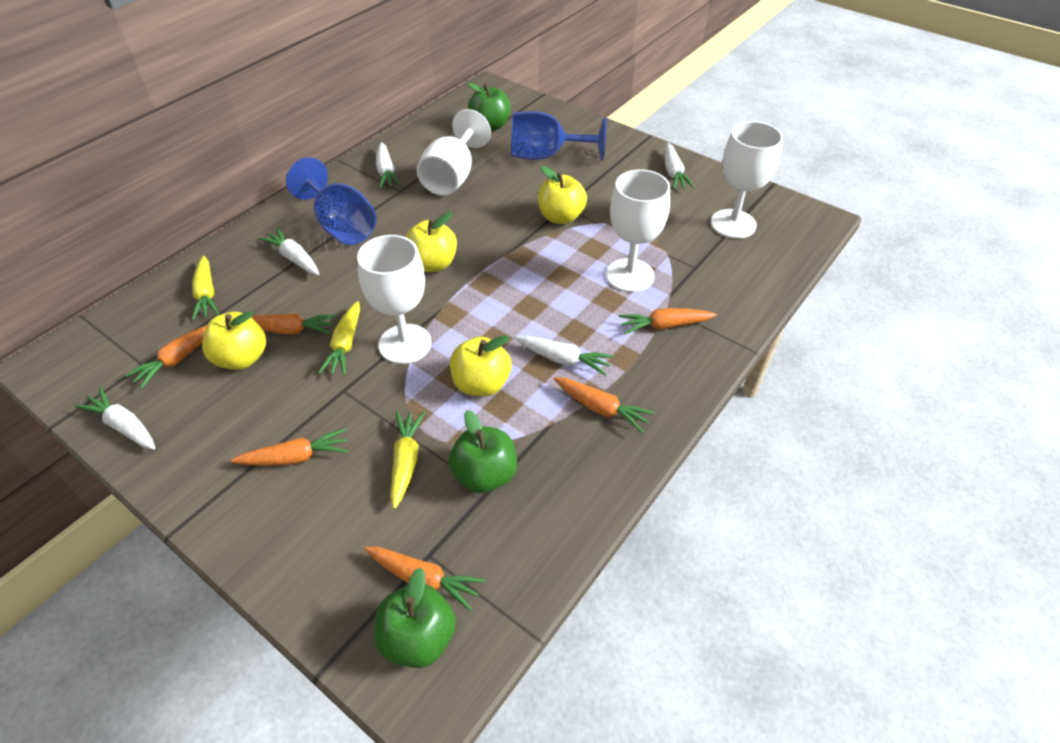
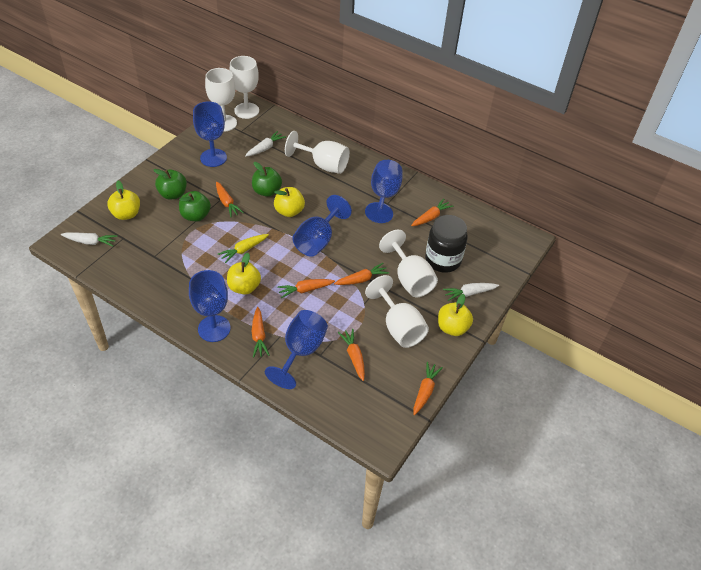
black jar: none = 0 -> [425,215,468,273] = 1
blue goblet: [286,157,377,245] [511,111,607,161] = 2 -> [189,270,231,342] [193,101,227,167] [265,310,328,389] [293,195,352,257] [365,160,403,223] = 5
orange carrot: [125,325,207,389] [231,428,349,466] [251,313,336,334] [364,547,485,611] [554,377,655,433] [619,308,717,334] = 6 -> [216,182,244,217] [252,307,270,358] [277,279,335,298] [334,263,389,285] [338,329,365,381] [411,199,453,226] [413,362,443,415] = 7
white carrot: [75,388,155,450] [258,228,319,275] [376,142,402,189] [515,335,614,376] [664,143,695,189] = 5 -> [61,232,118,246] [245,131,286,156] [443,283,499,301] = 3
white goblet: [357,235,432,364] [417,109,491,196] [606,169,670,292] [711,121,783,239] = 4 -> [205,68,237,132] [229,56,259,119] [285,131,350,174] [365,275,429,348] [379,230,438,297] = 5
yellow carrot: [192,256,219,320] [318,301,360,375] [390,411,425,509] = 3 -> [218,234,269,263] = 1

